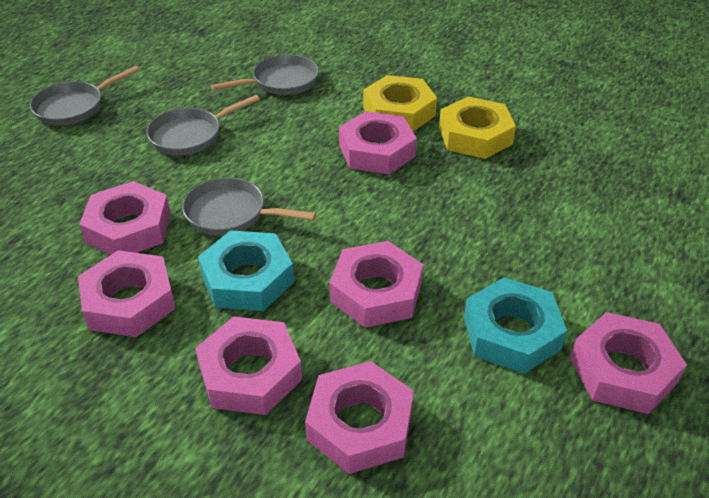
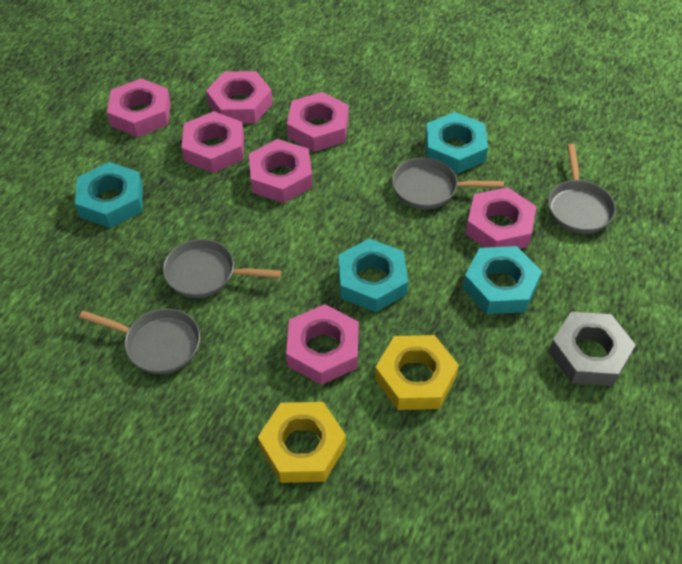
grey nut: none = 0 -> [549,312,636,386] = 1
turquoise nut: [198,230,294,311] [464,277,567,374] = 2 -> [75,162,143,228] [338,238,408,312] [425,112,488,174] [463,246,542,314] = 4

